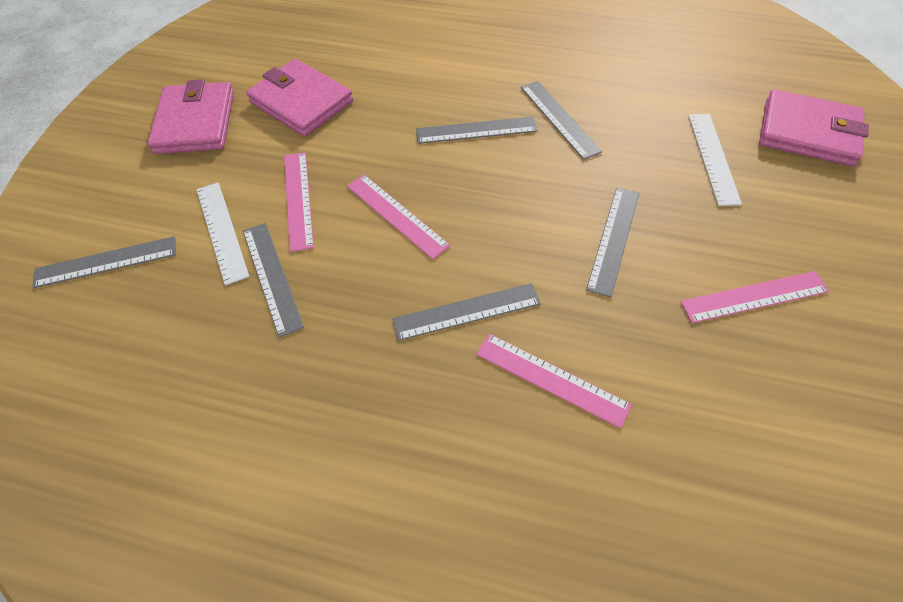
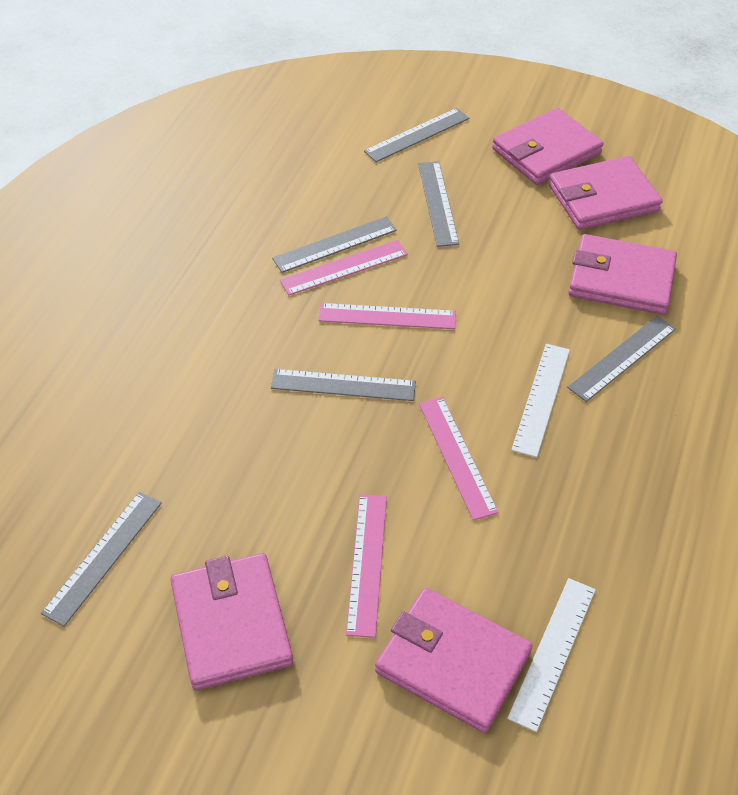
pink wallet: [148,79,234,154] [246,59,353,137] [759,89,869,166] = 3 -> [171,553,293,690] [375,588,533,733] [492,108,603,185] [549,156,663,230] [568,234,677,315] = 5

